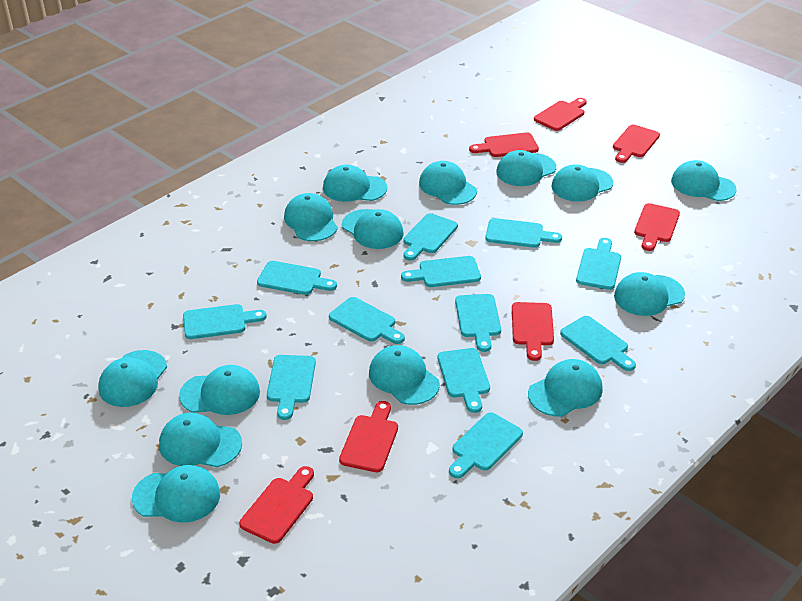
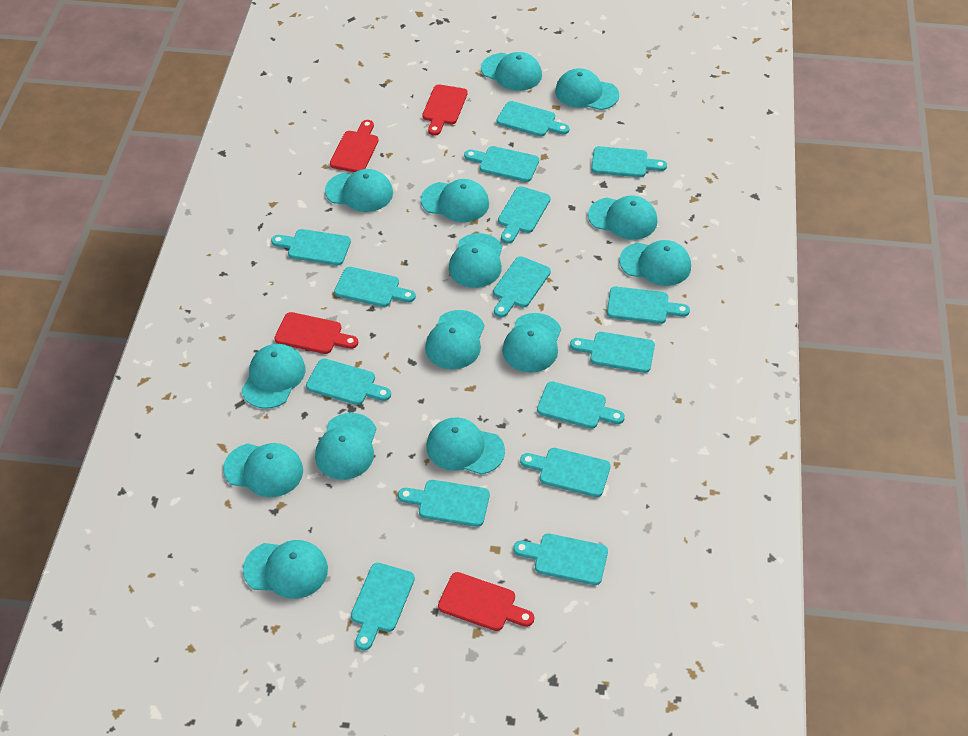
red cutting board: [239,466,314,544] [339,401,398,472] [469,132,539,157] [512,302,554,361] [534,98,587,131] [613,125,660,163] [634,203,680,251] = 7 -> [275,312,358,354] [330,120,379,172] [422,84,468,136] [438,572,534,631] = 4
turquoise cutting board: [183,304,267,339] [257,261,337,295] [267,355,316,420] [329,297,405,344] [401,256,481,287] [403,213,458,261] [438,348,490,413] [449,413,523,478] [455,294,501,352] [485,218,562,248] [560,316,636,371] [576,238,621,290] = 12 -> [271,229,351,265] [306,359,391,405] [334,267,416,307] [351,563,415,650] [398,480,490,527] [464,146,539,182] [493,256,551,318] [496,101,569,137] [498,186,551,244] [513,533,608,585] [520,448,611,497] [537,381,625,429] [570,332,655,373] [591,146,667,177] [607,287,690,324] = 15

